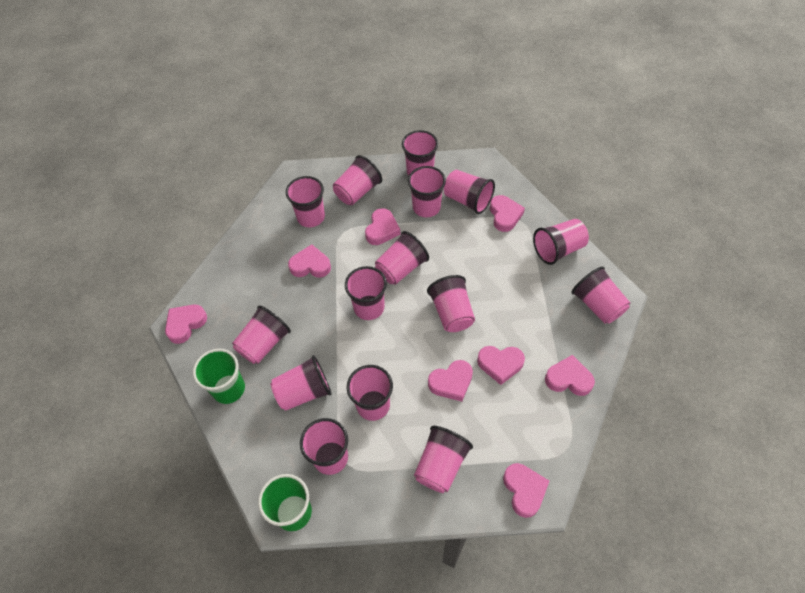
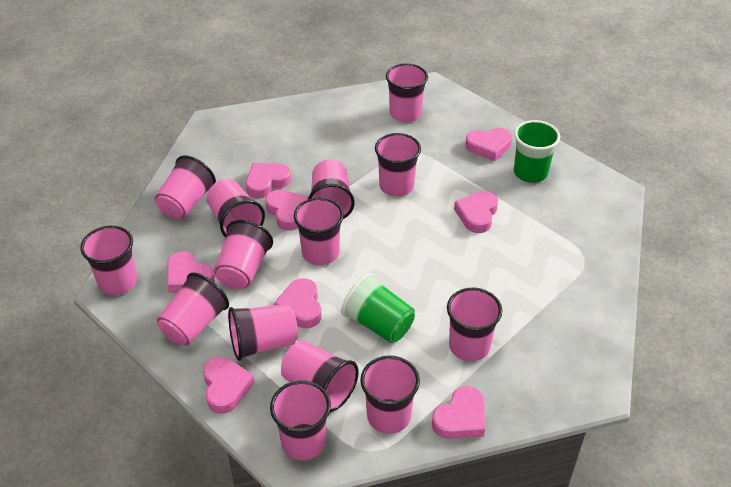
pink cup: [232,305,291,364] [271,355,332,411] [286,176,325,227] [300,418,348,475] [333,155,382,205] [345,266,387,320] [347,365,393,421] [375,231,429,285] [402,130,438,176] [408,166,446,217] [414,426,473,493] [427,275,475,332] [444,170,495,214] [533,219,589,265] [572,266,630,324] = 15 -> [80,226,137,295] [154,155,216,219] [156,273,229,346] [207,179,265,237] [214,220,273,289] [228,304,298,361] [270,380,331,460] [281,340,359,412] [294,197,344,265] [308,160,355,219] [360,355,420,434] [375,133,421,196] [386,63,428,122] [447,288,502,361] = 14

